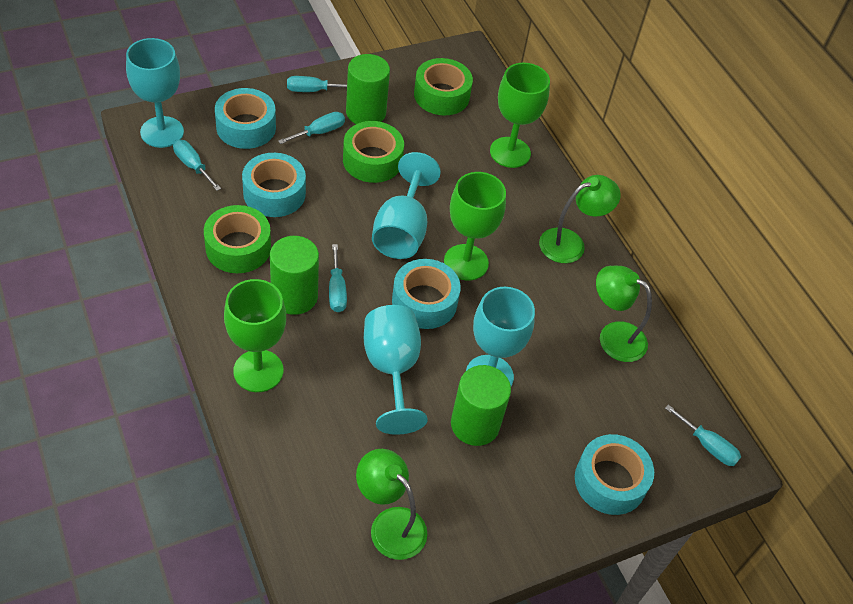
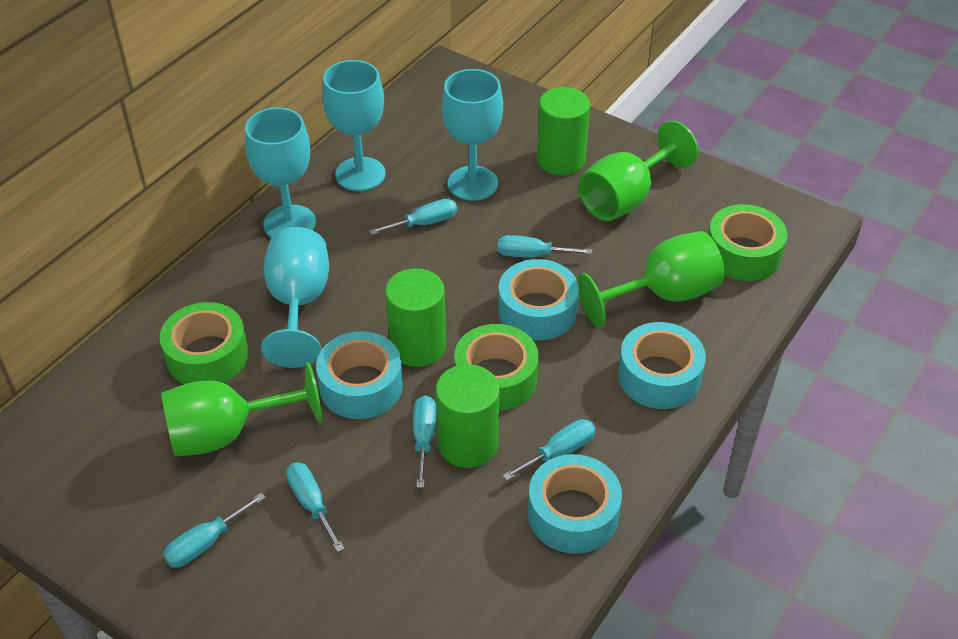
green lamp: [356,449,427,560] [539,175,621,263] [596,266,652,362] = 3 -> none = 0
turquoise screwdriver: [173,140,221,191] [278,112,345,144] [287,76,347,92] [329,244,347,312] [665,405,741,466] = 5 -> [163,493,266,568] [286,462,345,552] [369,199,457,235] [413,395,436,488] [498,235,592,257] [503,419,595,481] = 6

